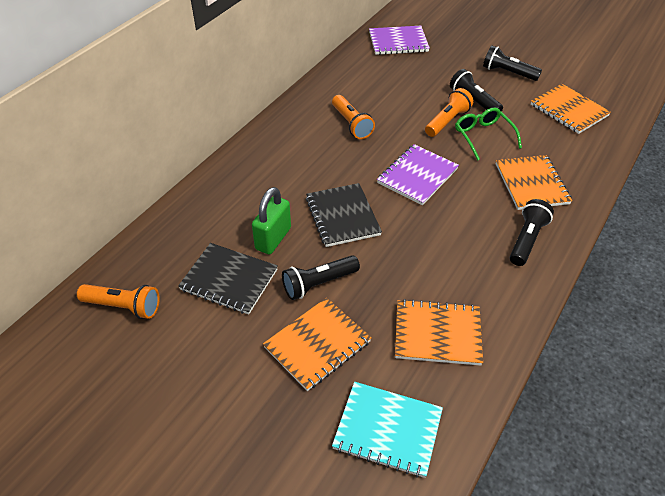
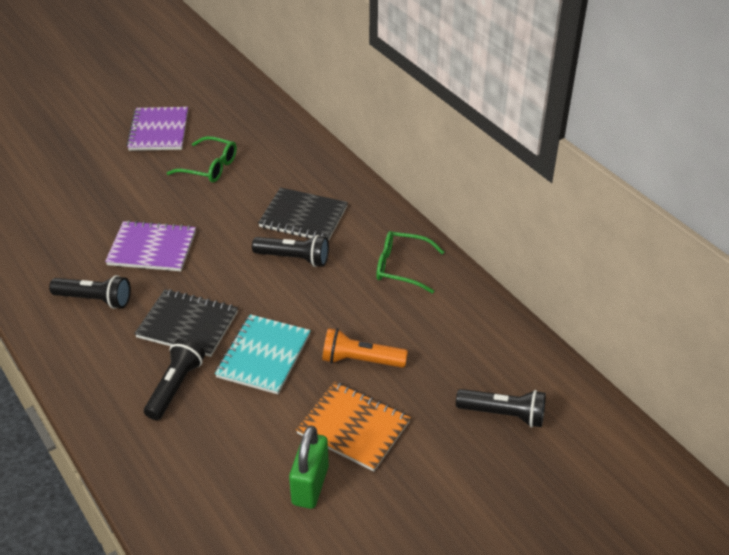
green glasses: [455,107,522,161] = 1 -> [167,136,237,183] [376,231,444,293] = 2
orange flashlight: [77,284,160,319] [332,95,375,139] [425,88,474,137] = 3 -> [322,328,408,368] = 1
orange notebook: [263,298,372,391] [395,299,483,366] [496,155,572,210] [531,84,611,134] = 4 -> [296,382,411,472] = 1

